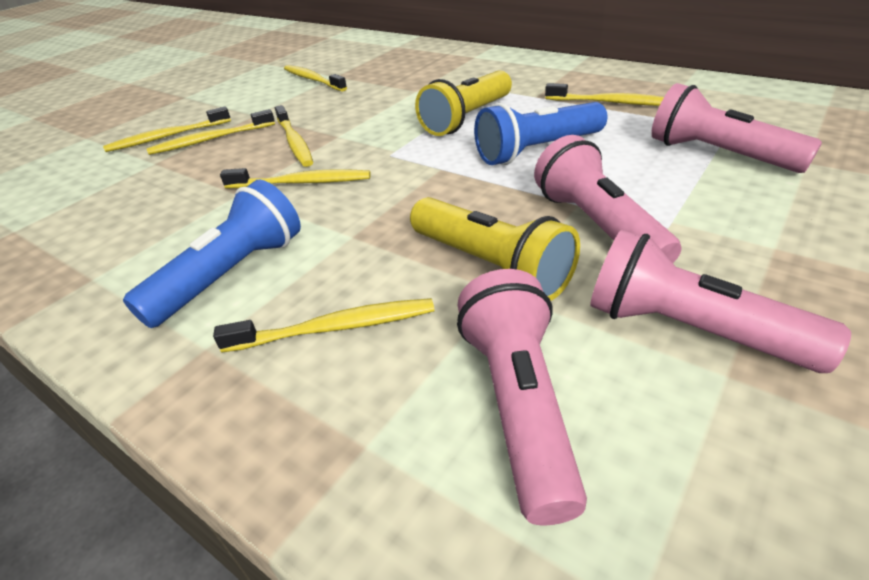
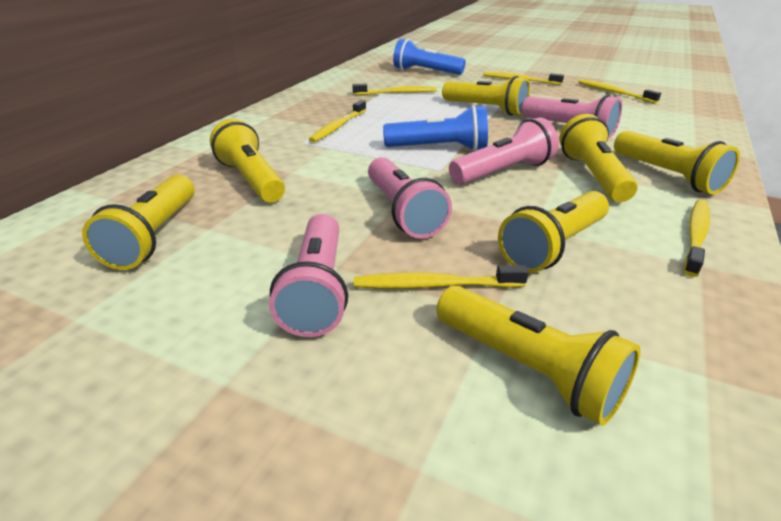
yellow flashlight: [410,197,580,301] [415,70,512,136] = 2 -> [82,174,195,270] [210,119,285,203] [436,286,641,426] [442,76,530,116] [498,191,609,273] [559,114,638,202] [614,131,740,195] = 7
yellow toothbrush: [103,106,231,152] [147,109,275,155] [213,298,434,352] [220,168,370,188] [275,105,313,167] [284,65,347,91] [545,83,664,106] = 7 -> [309,100,366,143] [352,84,437,95] [354,265,529,289] [483,72,564,85] [578,79,661,104] [684,200,710,277] = 6

